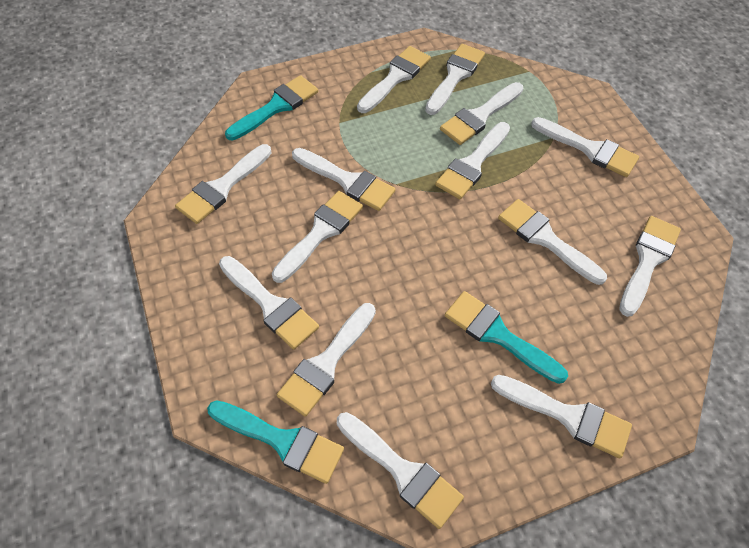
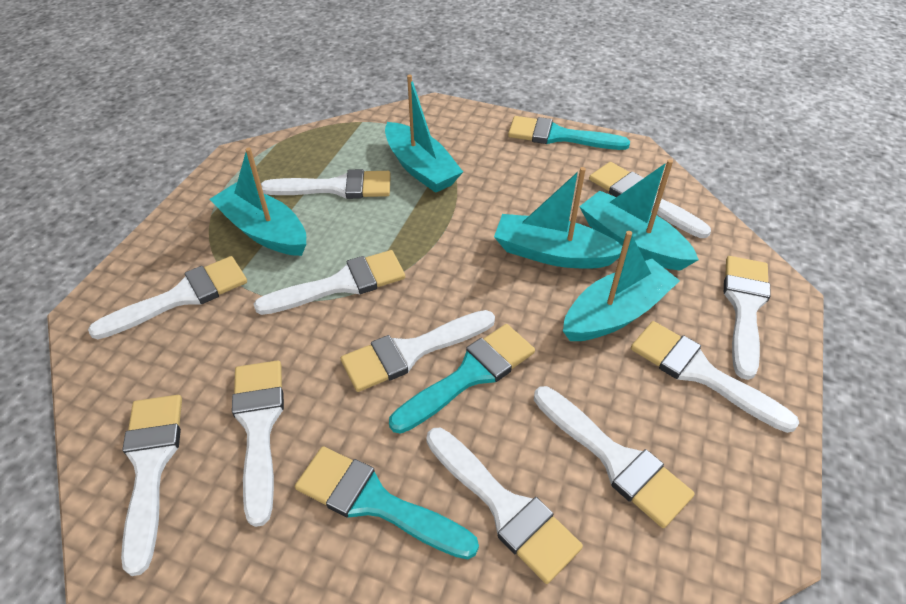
turquoise boat: none = 0 -> [209,148,306,256] [385,75,463,193] [494,167,622,268] [563,231,680,341] [579,159,699,271] = 5
white brush: [175,144,271,224] [219,256,319,350] [272,191,363,283] [277,303,376,417] [292,148,396,211] [337,412,464,529] [357,46,431,113] [425,44,485,115] [435,122,510,199] [440,82,524,145] [491,375,632,458] [498,199,607,285] [531,117,639,177] [619,216,681,317] = 14 -> [88,256,247,339] [121,395,182,576] [232,360,284,527] [254,250,405,315] [261,169,391,199] [341,310,495,392] [426,428,583,584] [534,386,695,528] [589,162,711,238] [631,321,799,433] [724,256,771,380] = 11

